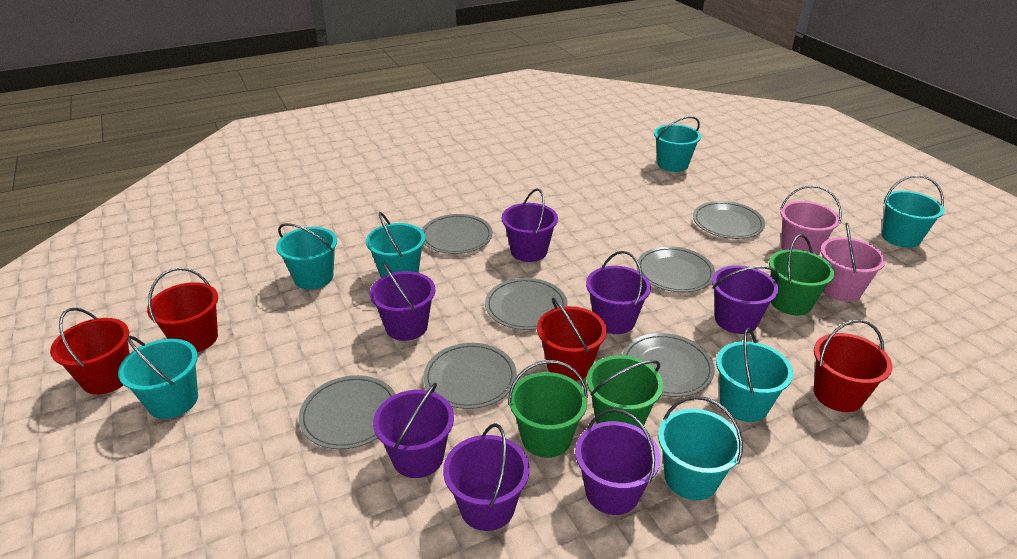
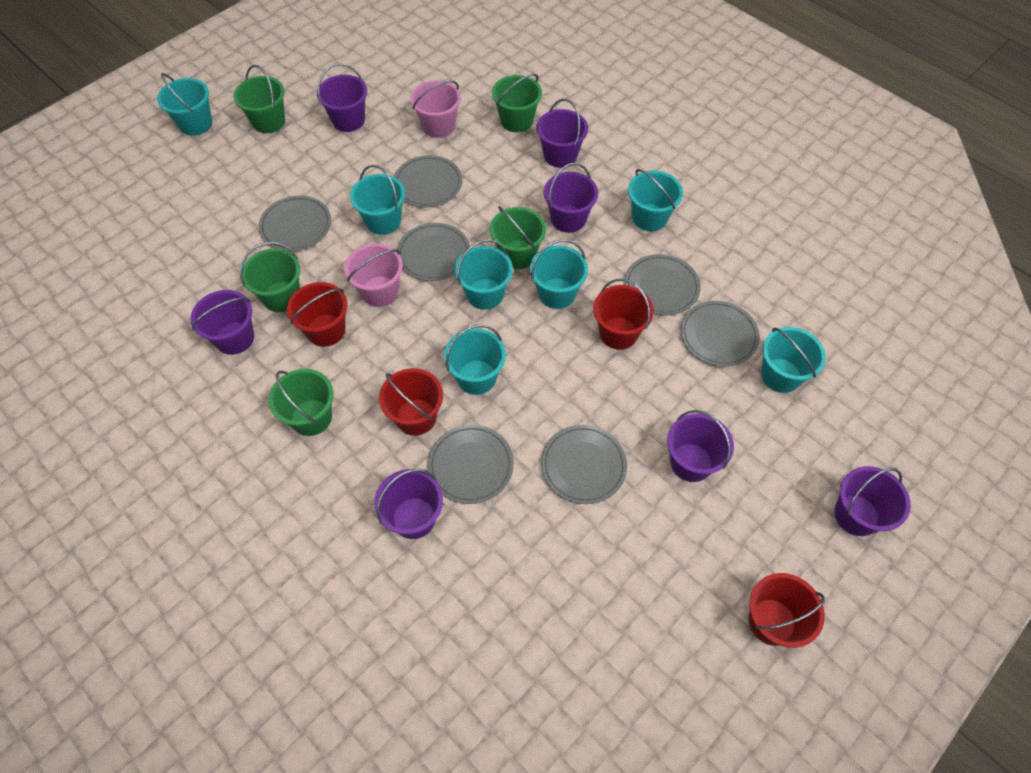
green bucket: [508,360,588,458] [587,355,663,429] [769,234,835,315] = 3 -> [233,65,285,133] [240,242,300,312] [269,369,334,436] [490,206,546,269] [492,74,542,132] = 5

